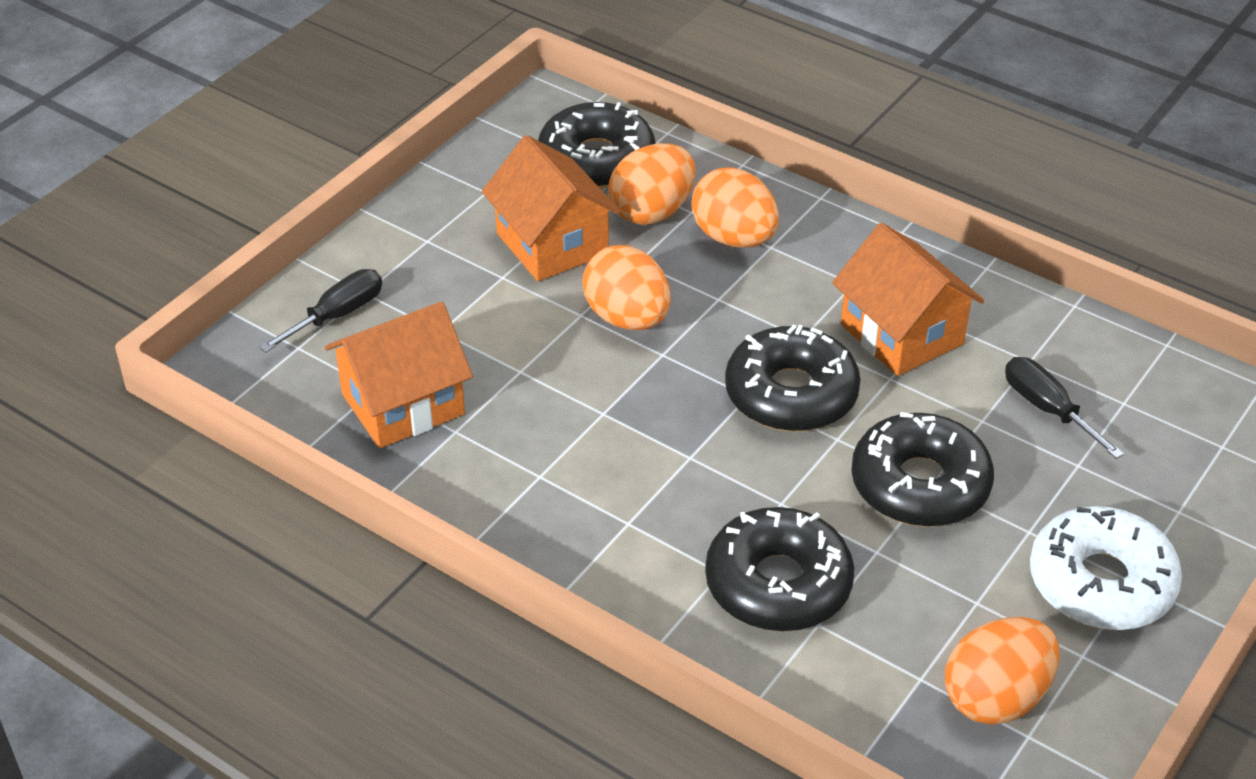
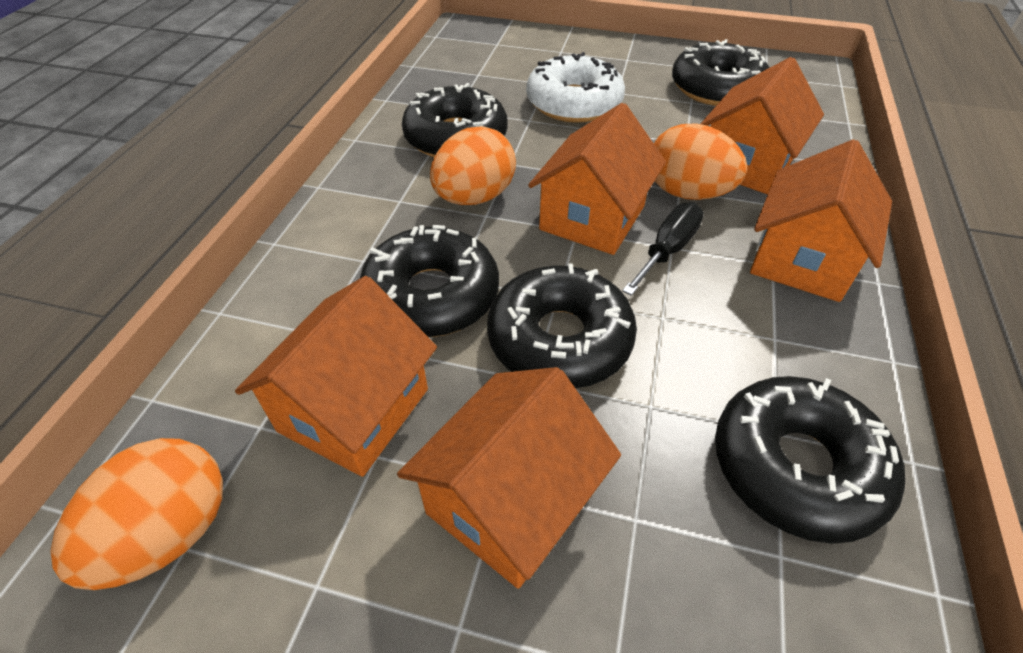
black donut: [538,102,656,188] [705,507,854,631] [725,324,861,432] [851,412,994,527] = 4 -> [360,225,499,337] [402,83,508,157] [487,263,637,388] [672,39,770,106] [715,376,905,544] = 5
black screwdriver: [259,269,382,352] [1005,357,1124,459] = 2 -> [622,202,704,296] = 1
orange egg: [583,245,671,330] [608,143,695,225] [691,167,779,248] [945,617,1059,725] = 4 -> [50,438,223,590] [430,126,516,205] [654,123,748,200] = 3
orange house: [325,302,473,448] [482,135,621,281] [832,223,984,376] = 3 -> [235,276,437,477] [397,367,621,589] [528,103,666,255] [701,57,824,195] [750,139,892,302] = 5

